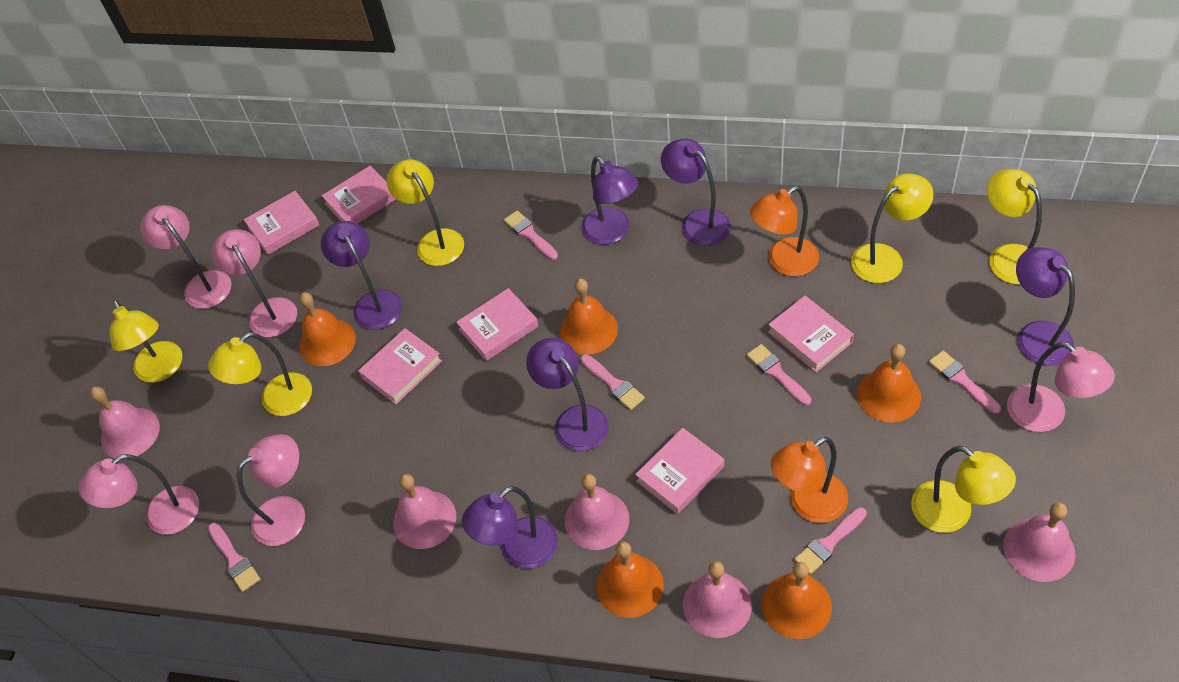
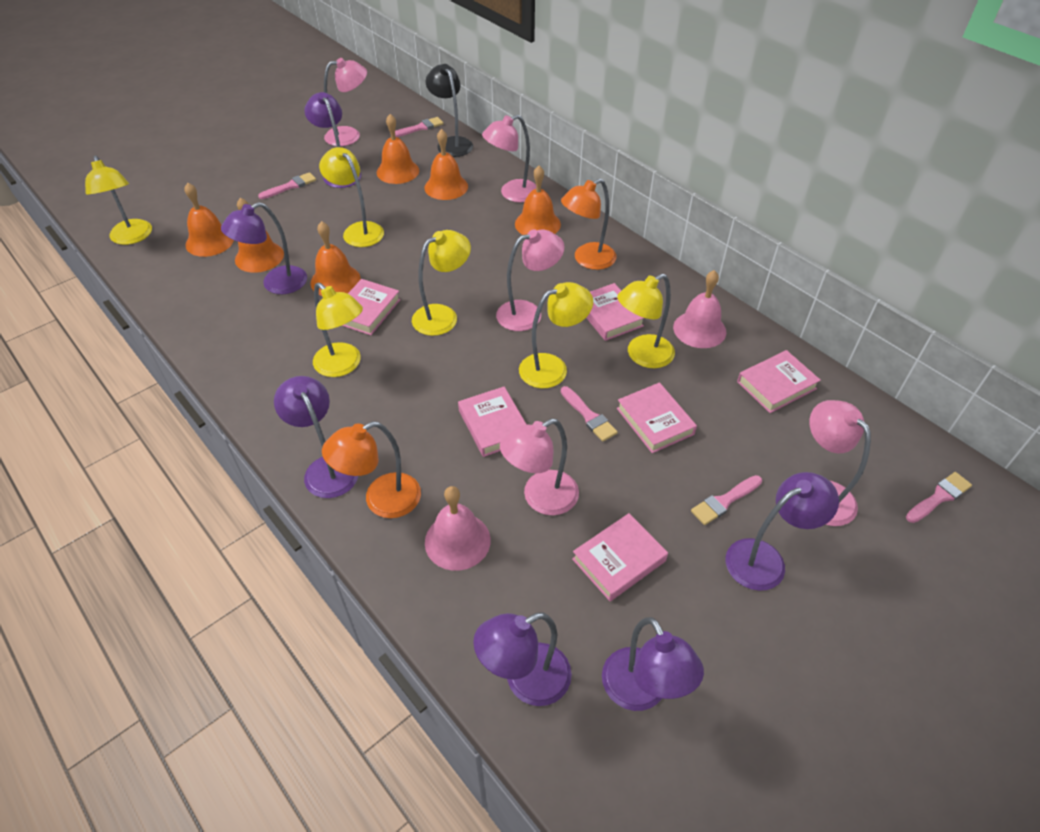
black lamp: none = 0 -> [426,64,473,157] = 1
orange bell: [299,292,356,366] [560,279,618,355] [596,541,664,618] [762,562,832,639] [857,344,921,422] = 5 -> [184,182,234,257] [235,198,284,273] [310,221,361,296] [377,114,419,184] [424,129,468,200] [515,166,561,235] = 6
pink bell: [90,387,160,458] [393,474,456,549] [565,474,629,550] [683,561,752,638] [1003,502,1075,582] = 5 -> [425,486,491,571] [673,270,726,348] = 2
pink brush: [208,523,260,592] [504,211,558,260] [580,354,645,410] [747,344,812,406] [794,507,867,574] [929,351,1001,414] = 6 -> [258,172,316,199] [395,117,444,137] [561,386,618,442] [691,475,762,525] [906,472,972,523] = 5

